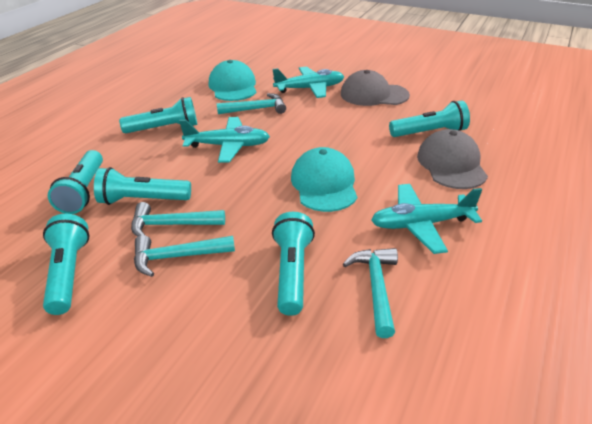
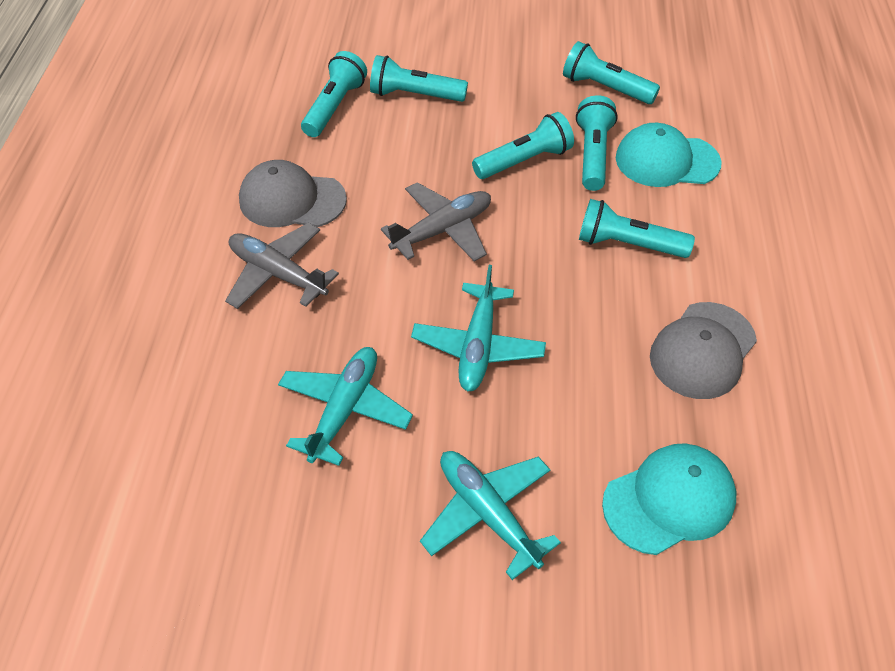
grey plane: none = 0 -> [225,223,339,309] [381,182,491,261] = 2
turquoise hammer: [131,202,225,236] [134,235,235,277] [217,93,286,114] [343,248,398,338] = 4 -> none = 0

